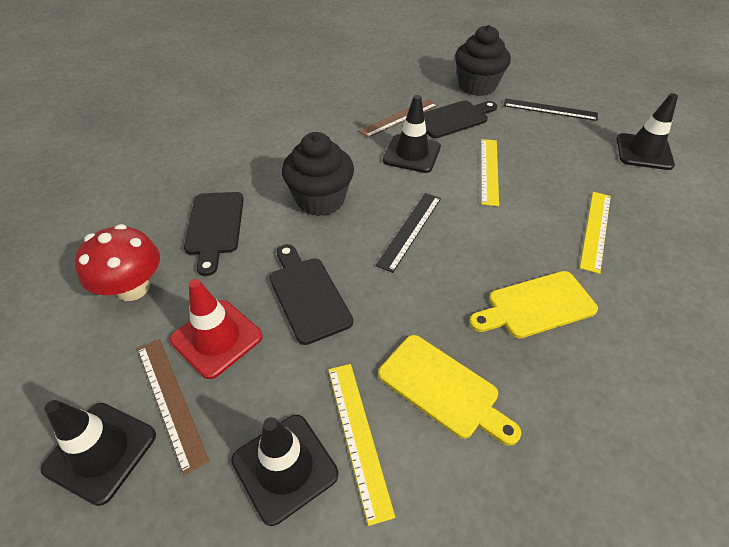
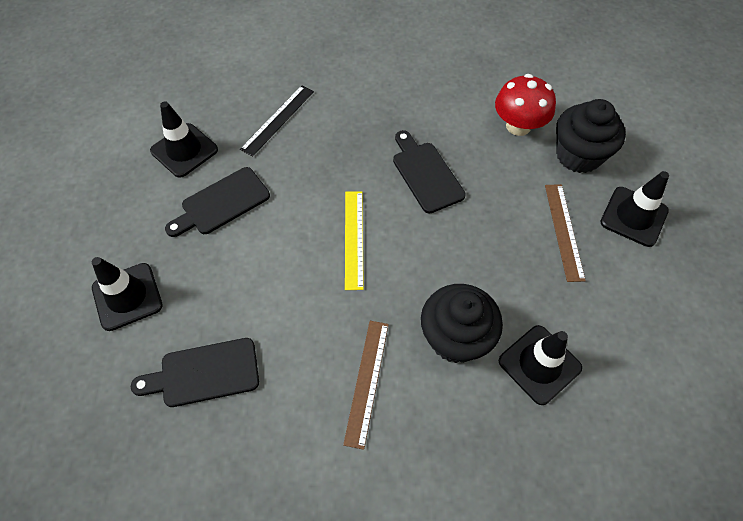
black ruler: [375,193,441,273] [504,98,598,121] = 2 -> [240,85,314,157] = 1
red traffic cone: [170,279,262,379] = 1 -> none = 0
yellow cutting board: [378,335,521,446] [469,271,598,338] = 2 -> none = 0
yellow ruler: [328,364,395,526] [481,139,499,206] [580,192,611,274] = 3 -> [345,191,364,290] = 1

